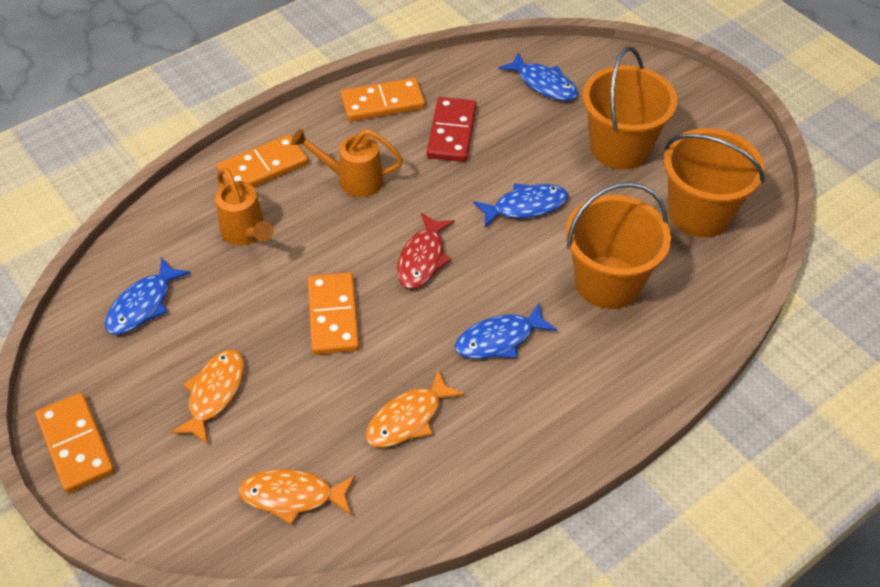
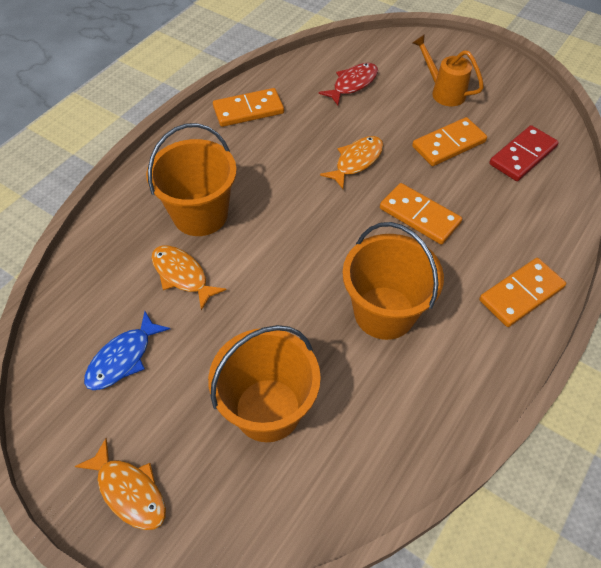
blue fish: [105,258,191,335] [455,302,558,359] [473,183,568,227] [499,52,578,101] = 4 -> [84,311,170,390] = 1
orange watering can: [215,167,273,245] [291,128,403,197] = 2 -> [413,34,484,106] = 1

